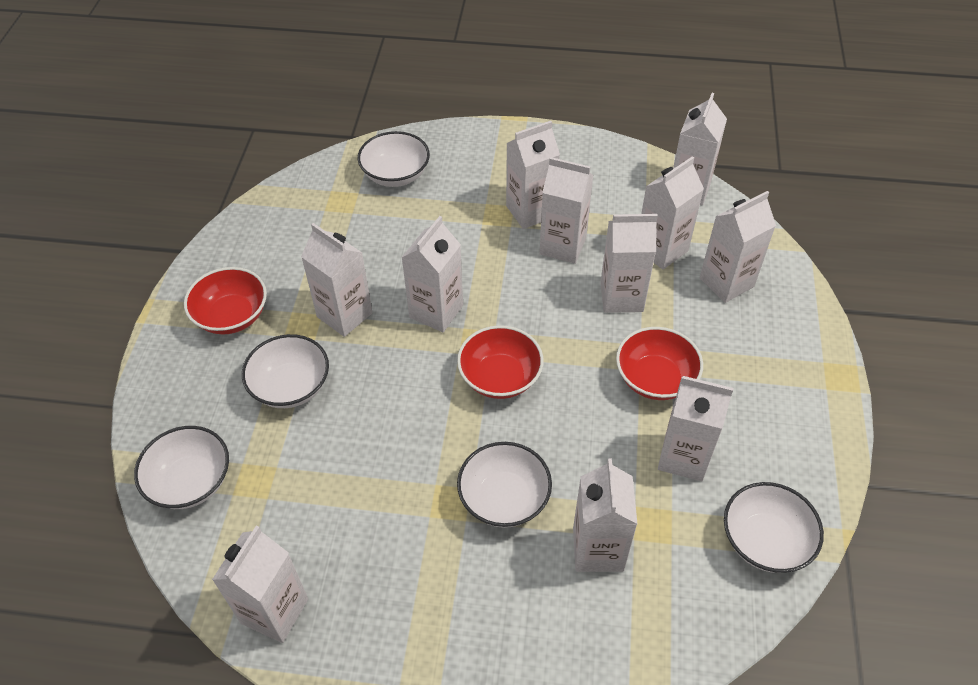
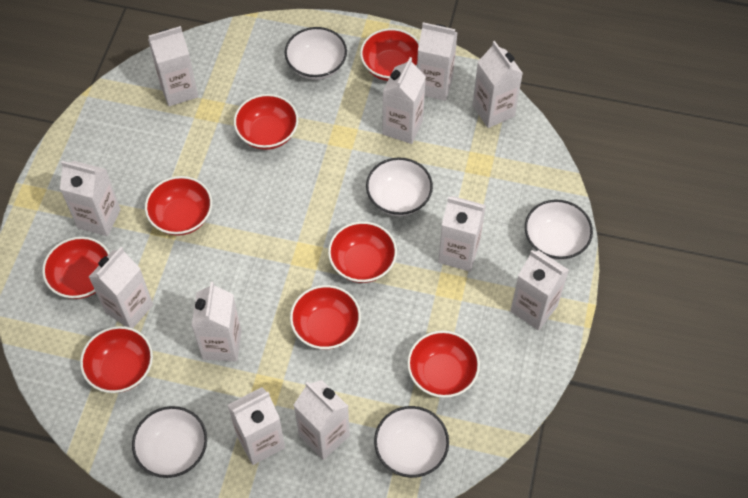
red bowl: [184,267,267,335] [457,325,544,399] [616,327,703,400] = 3 -> [42,237,110,299] [80,326,153,393] [145,176,212,236] [234,94,298,150] [290,285,361,350] [328,221,397,283] [360,28,419,81] [407,330,480,398] = 8

